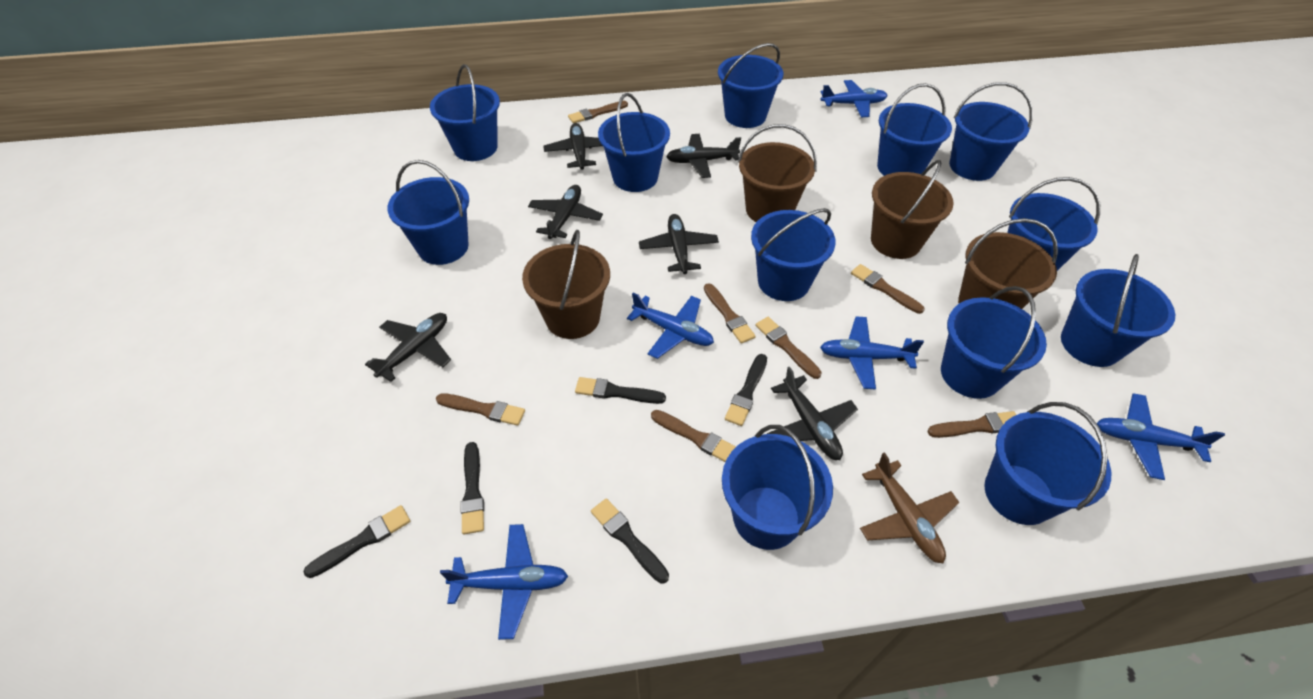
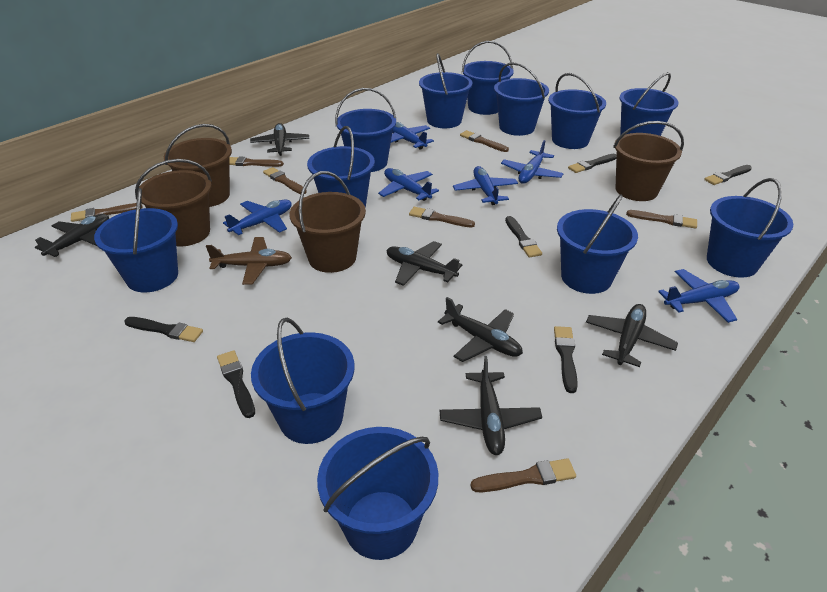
black brush: [303,505,410,578] [461,442,484,534] [575,377,666,404] [591,498,669,584] [725,354,767,426] = 5 -> [124,317,203,342] [217,350,255,418] [505,216,542,257] [554,326,578,393] [568,154,617,173] [704,165,752,185] = 6
blue plane: [440,524,568,640] [627,293,714,359] [820,316,924,390] [821,80,888,117] [1096,393,1225,480] = 5 -> [223,199,292,235] [378,168,439,201] [391,122,434,150] [453,166,518,205] [501,140,564,184] [658,269,740,323] = 6

